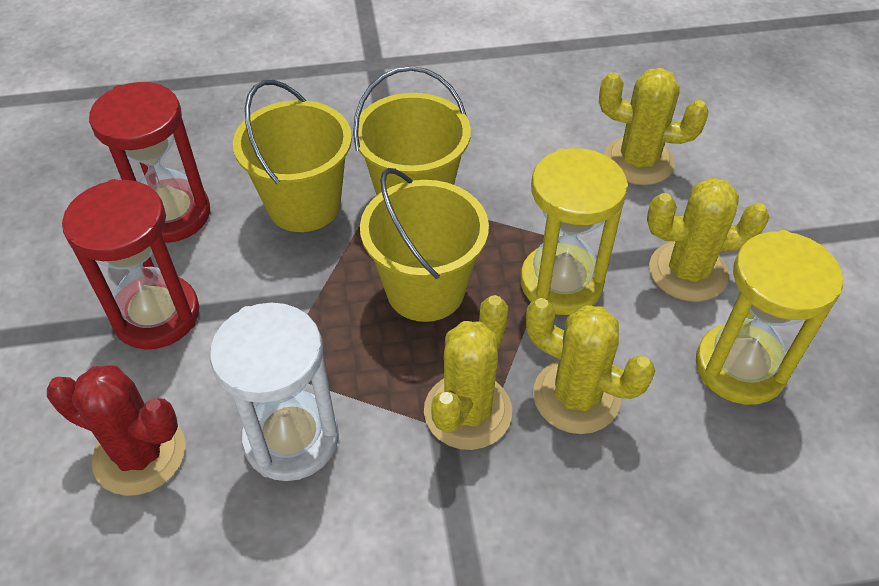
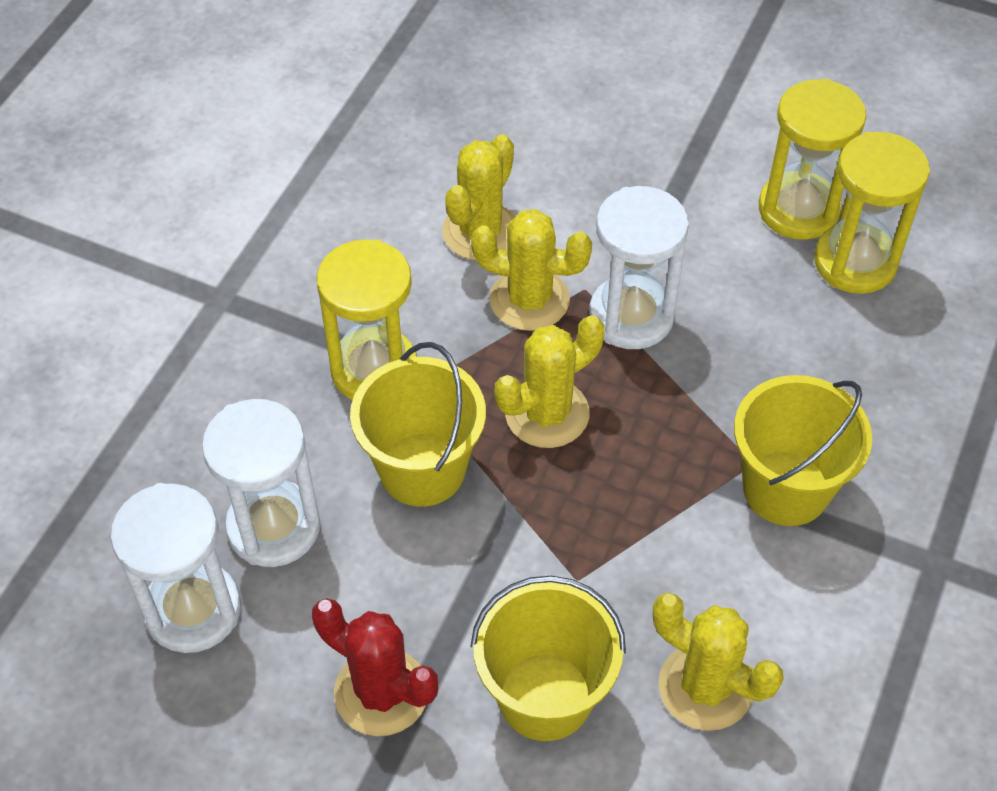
red hourglass: [62,179,199,349] [89,82,211,243] = 2 -> none = 0
white hourglass: [210,303,339,481] = 1 -> [110,483,241,653] [202,399,320,567] [589,186,689,349] = 3
yellow hourglass: [520,148,628,315] [696,230,843,405] = 2 -> [317,239,417,400] [759,79,866,240] [814,132,930,294] = 3

